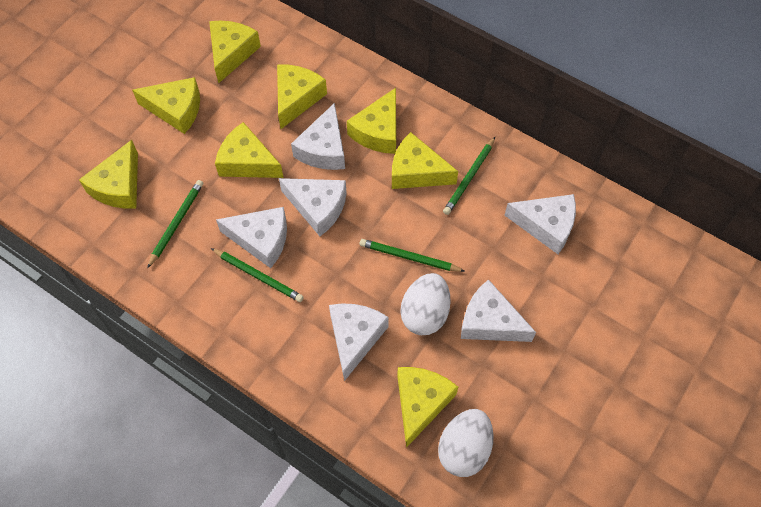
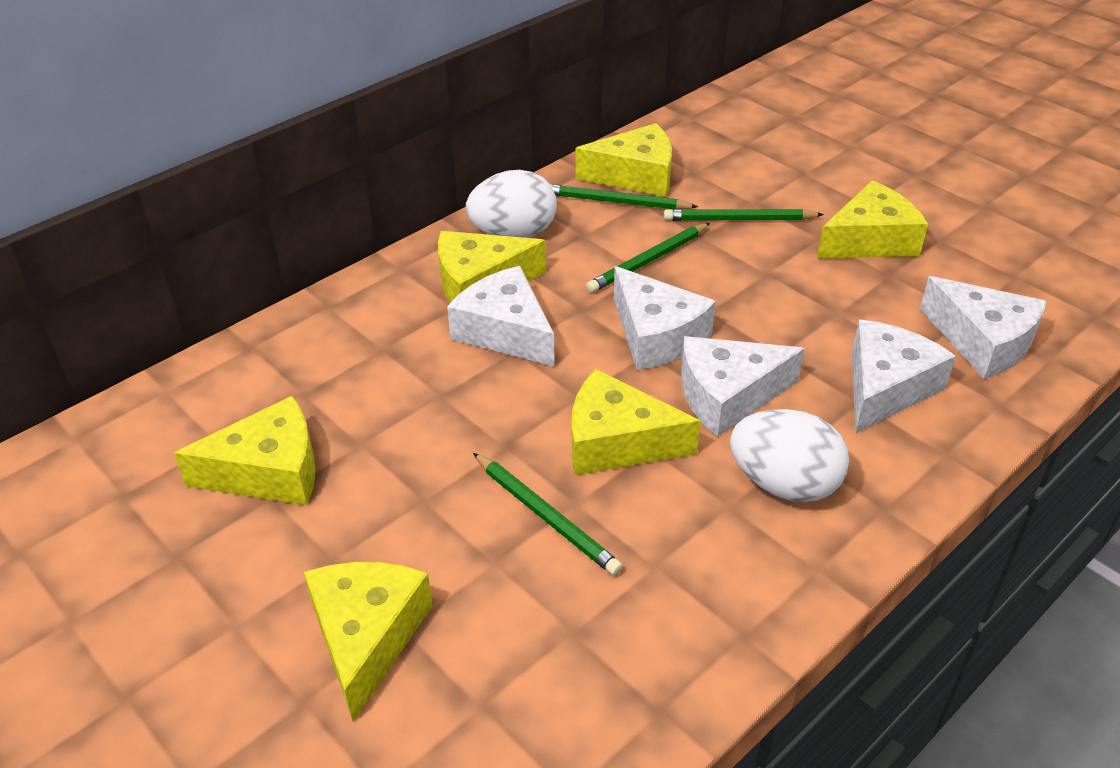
white cheese: [216,207,287,268] [279,178,347,236] [291,103,345,170] [329,303,389,381] [461,279,536,342] [504,194,576,254] = 6 -> [447,266,555,367] [614,266,716,370] [681,336,805,437] [852,320,956,433] [920,276,1047,379] = 5
yellow cheese: [79,140,138,209] [132,77,200,134] [209,21,261,83] [215,122,284,178] [277,64,327,129] [347,88,396,154] [392,132,458,189] [397,367,458,448] = 8 -> [174,396,316,505] [304,562,433,721] [438,231,546,303] [571,369,701,475] [576,123,672,197] [817,180,928,259] = 6

